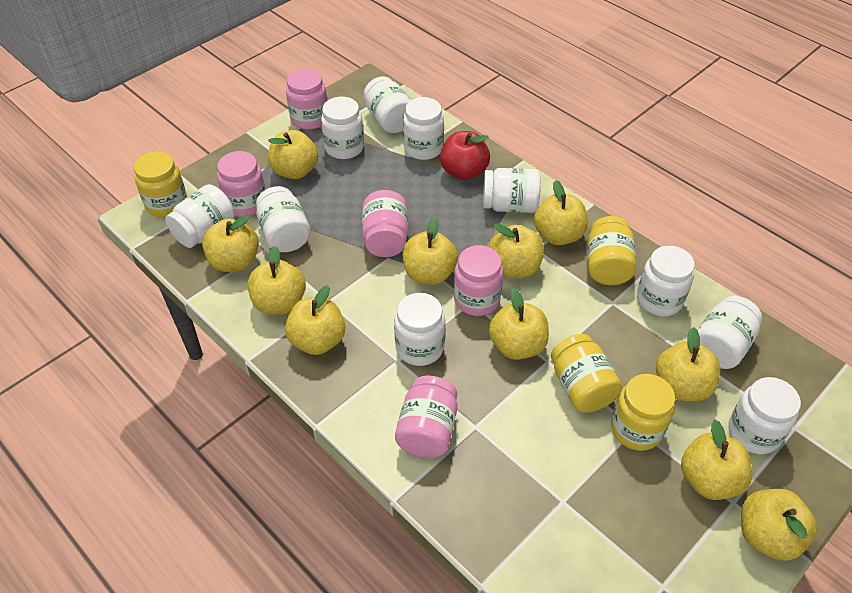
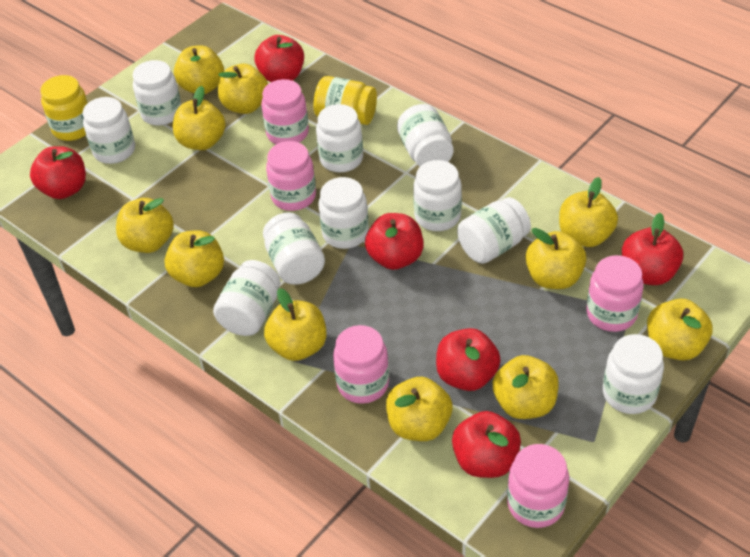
red apple: [440,131,490,180] = 1 -> [30,146,86,199] [254,35,304,82] [365,213,424,270] [436,328,501,391] [452,411,521,478] [622,213,683,285] = 6
yellow jar: [134,152,187,217] [551,334,622,413] [587,216,636,285] [611,374,675,451] = 4 -> [40,75,88,141] [313,76,377,125] = 2

